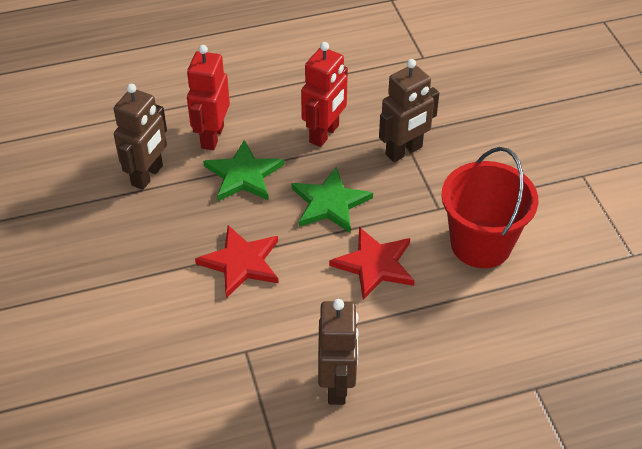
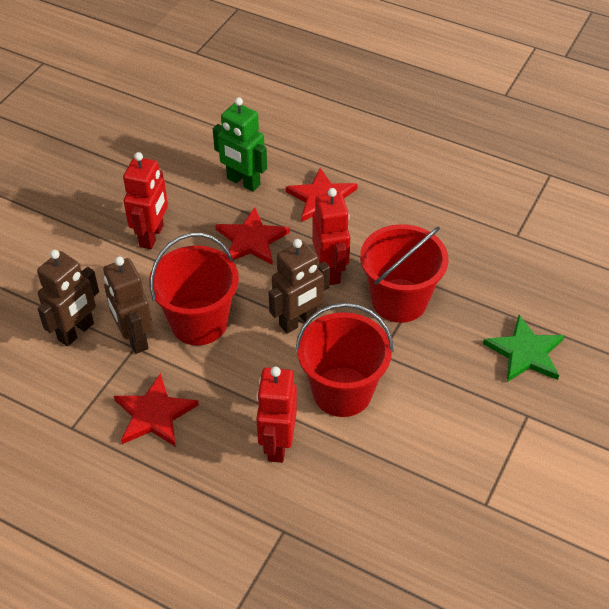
green robot: none = 0 -> [213,97,267,192] = 1
green star: [203,140,284,201] [292,167,373,233] = 2 -> [483,315,565,382] = 1
red bucket: [441,147,538,268] = 1 -> [149,233,239,346] [295,303,394,417] [360,224,449,323] = 3
red robot: [187,45,230,150] [301,42,348,147] = 2 -> [123,152,168,249] [256,367,297,463] [312,188,350,285] = 3
red star: [195,225,278,298] [329,227,415,300] = 2 -> [114,373,199,447] [215,207,290,265] [286,168,358,222] = 3

